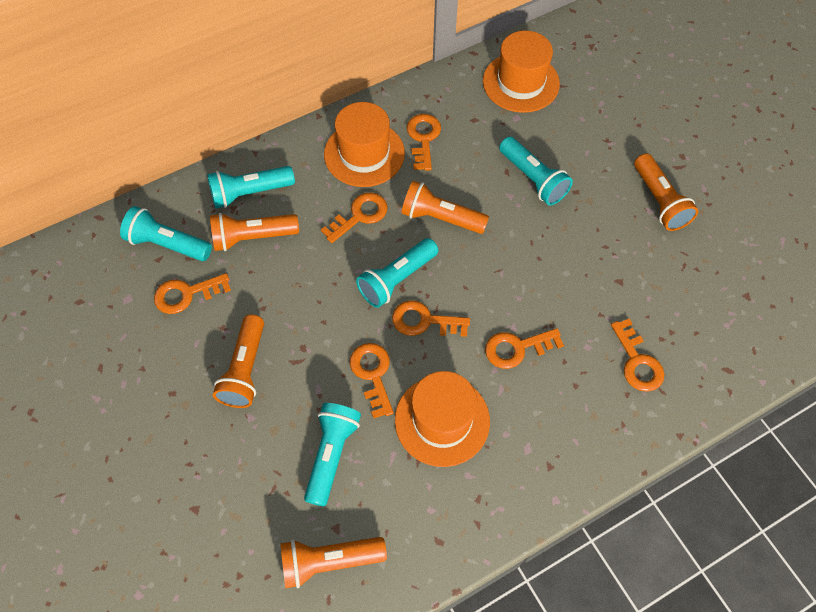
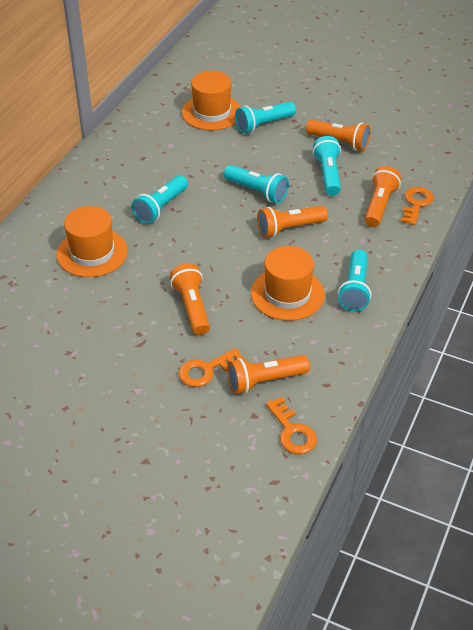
orange key: [154,273,231,314] [321,193,388,243] [350,343,394,418] [392,300,470,337] [407,114,441,171] [485,328,564,369] [611,318,664,392] = 7 -> [179,348,245,387] [266,397,317,454] [401,187,434,225] = 3

